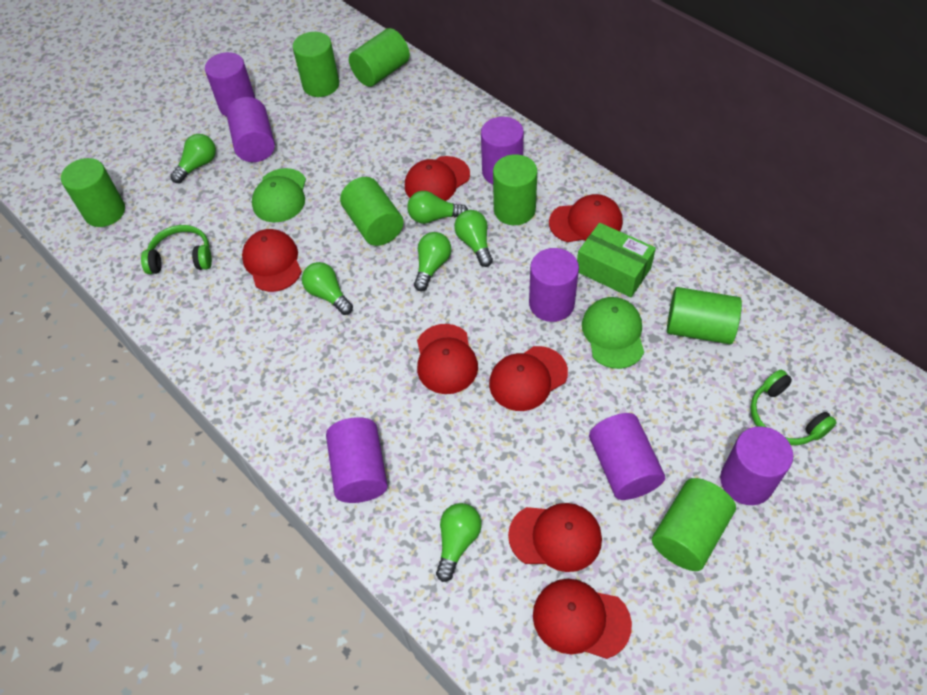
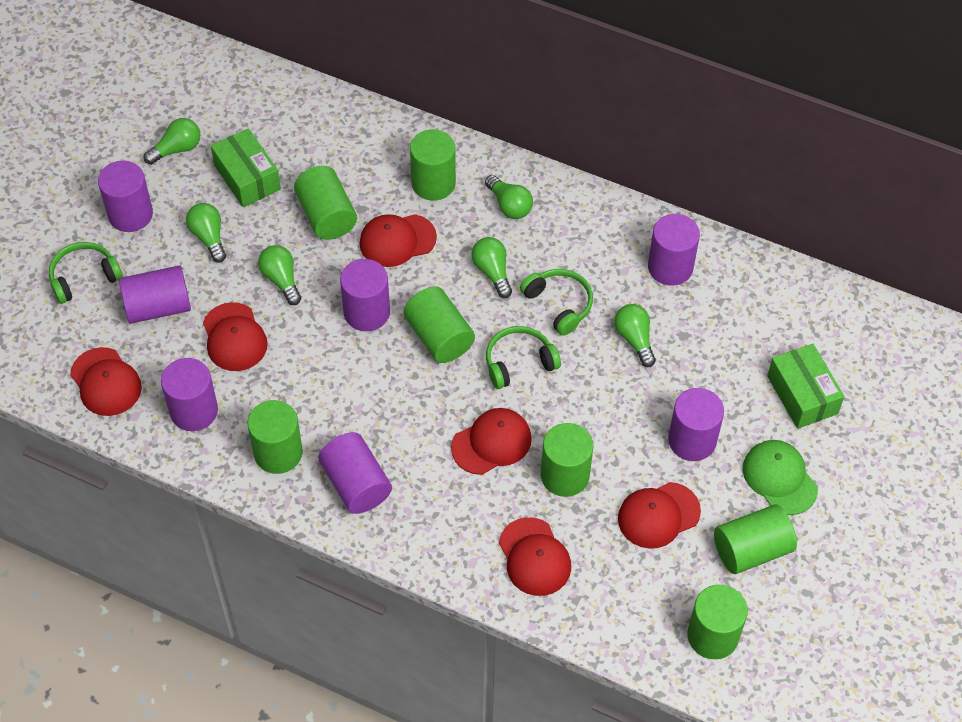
green box: [577,223,656,297] = 1 -> [211,128,281,207] [767,344,845,429] = 2
green cap: [252,168,306,222] [582,297,644,369] = 2 -> [743,440,818,515] = 1
green headphones: [141,225,212,274] [750,370,837,445] = 2 -> [49,242,123,304] [486,326,561,389] [520,269,593,336] = 3
red cap: [242,229,302,292] [405,156,470,201] [417,324,478,394] [489,346,568,411] [508,503,602,572] [533,579,632,659] [549,194,623,242] = 7 -> [70,347,142,416] [203,302,268,371] [359,214,437,267] [451,408,532,475] [499,517,571,596] [618,482,701,549] = 6

